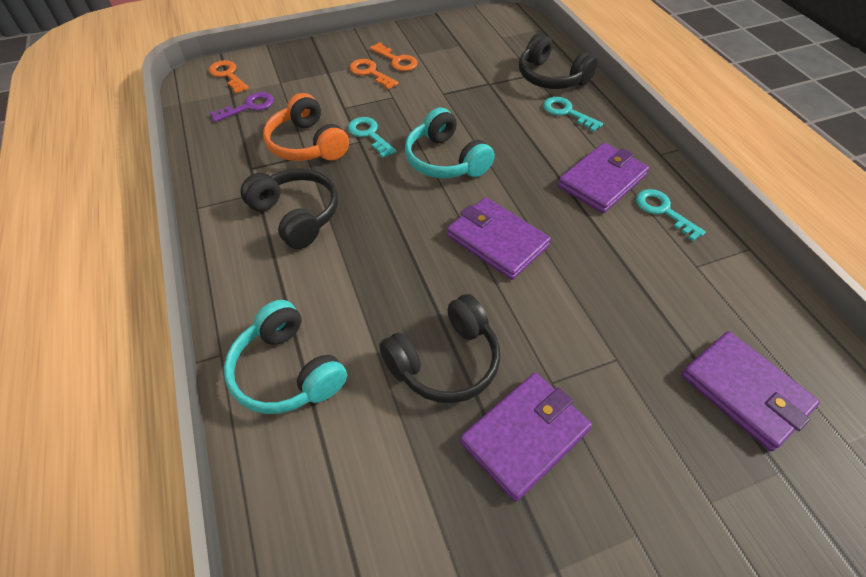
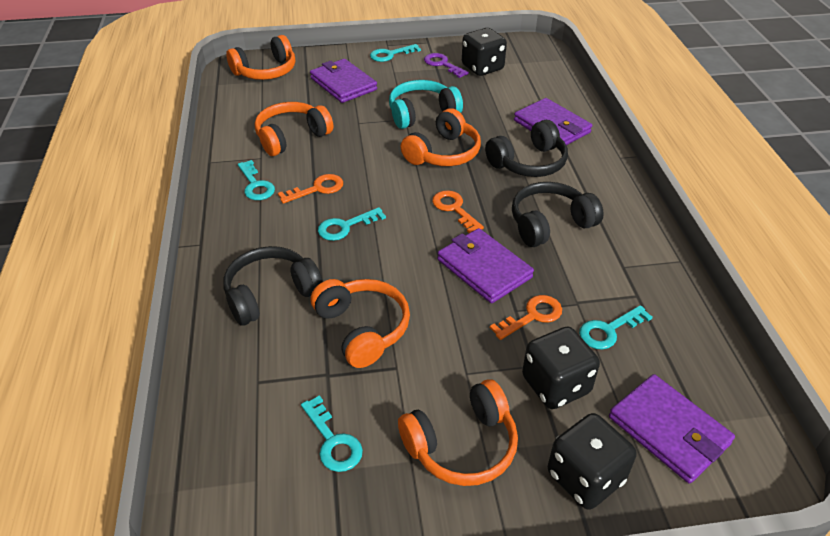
black dice: none = 0 -> [462,28,507,76] [522,327,600,409] [548,413,637,510] = 3
orange headphones: [263,93,349,161] = 1 -> [226,35,295,80] [255,102,333,156] [311,279,410,368] [398,379,518,486] [401,108,481,166] = 5
turquoise headphones: [224,300,347,414] [405,108,494,178] = 2 -> [389,80,463,129] = 1
turquoise key: [348,117,396,158] [543,97,603,132] [636,189,706,241] = 3 -> [238,160,275,200] [301,395,363,472] [318,207,386,241] [370,44,421,62] [579,305,653,350] = 5

